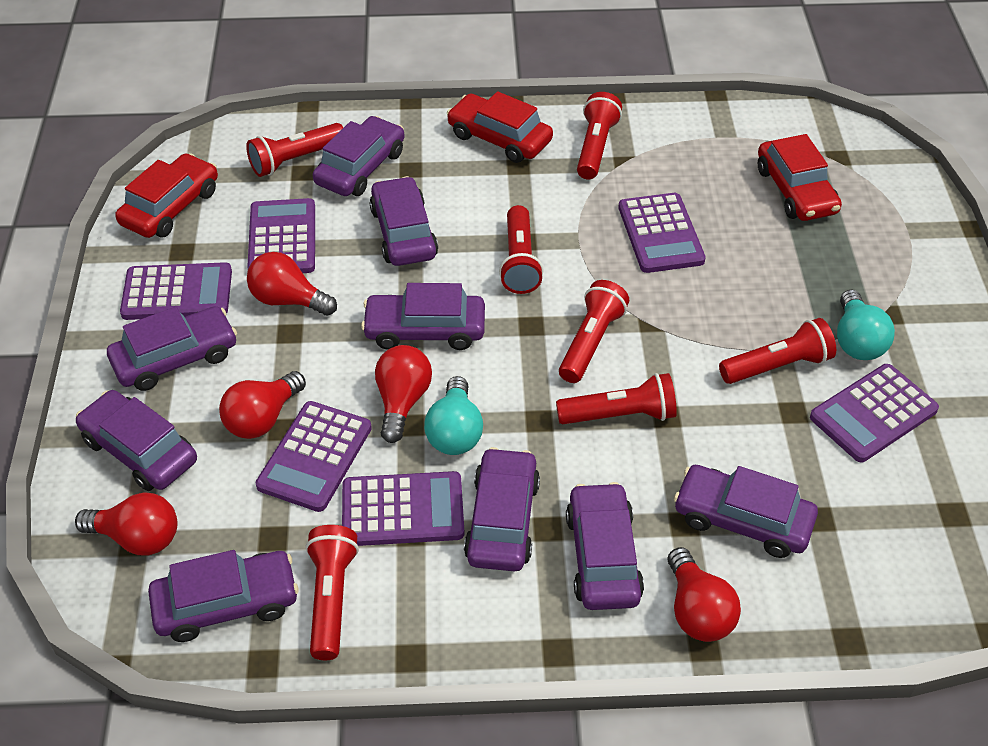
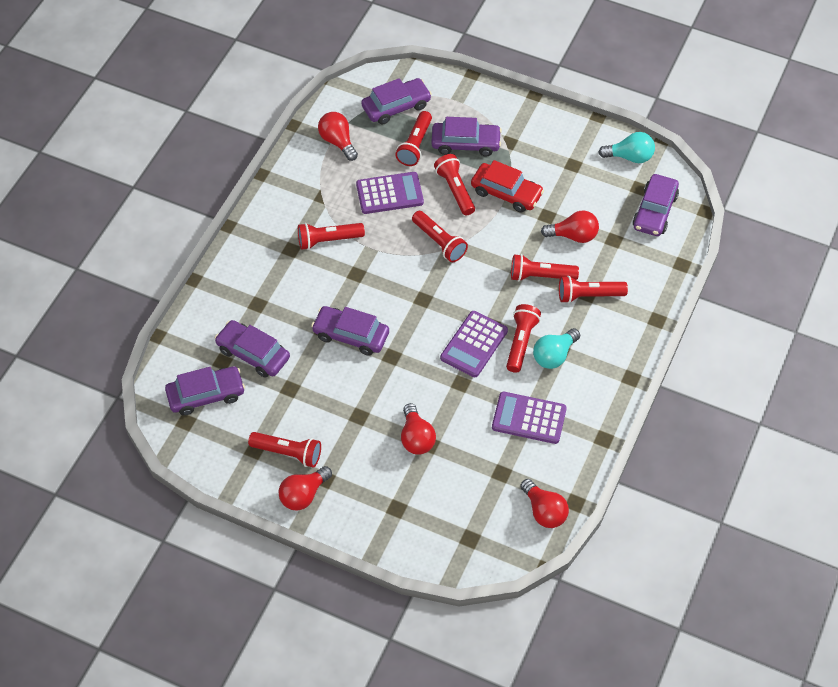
purple calculator: [120,262,232,320] [247,198,315,273] [256,401,372,512] [342,471,465,546] [619,193,706,273] [810,364,939,462] = 6 -> [356,172,424,214] [440,311,508,377] [492,392,567,444] = 3
purple car: [76,390,197,491] [107,306,237,391] [148,550,299,642] [313,116,405,196] [361,283,485,350] [369,176,438,266] [464,447,540,572] [566,482,644,610] [674,465,818,558] = 9 -> [165,366,245,415] [215,320,290,378] [311,306,389,356] [361,78,432,125] [431,117,502,157] [632,174,679,236] = 6
red car: [115,153,218,238] [447,91,553,163] [758,134,842,221] = 3 -> [471,160,544,212] = 1
red flashlight: [246,123,343,177] [306,525,359,660] [499,205,544,294] [556,373,677,424] [559,280,629,383] [577,92,622,180] [719,318,836,384] = 7 -> [248,432,321,468] [298,223,365,250] [395,111,432,166] [412,211,468,262] [434,154,475,216] [506,304,541,373] [511,254,579,281] [559,276,628,303] = 8

